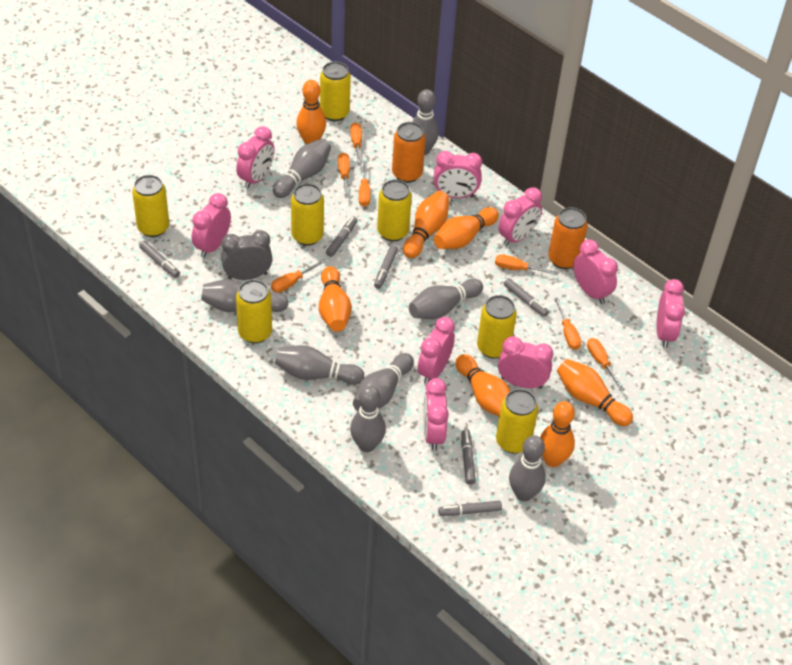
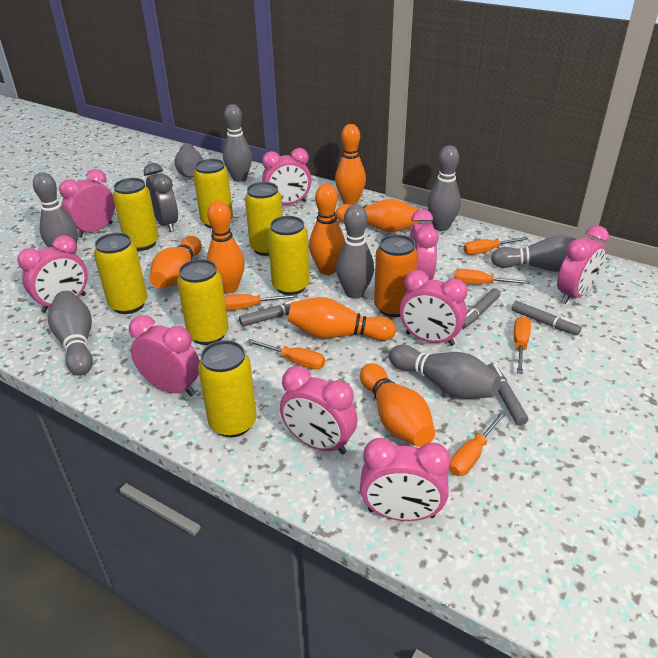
grey marker: [139,241,180,278] [326,216,358,257] [374,245,398,289] [438,500,502,516] [461,429,476,485] [504,278,549,317] = 6 -> [239,299,300,327] [462,288,500,329] [488,363,528,426] [512,301,581,335] = 4
orange can: [392,122,426,183] [548,207,588,269] = 2 -> [374,234,418,317] = 1
orange screwdriver: [271,259,326,293] [338,152,350,198] [350,122,362,166] [359,161,371,207] [495,254,558,275] [554,298,581,350] [587,338,624,391] = 7 -> [224,294,298,311] [247,339,325,369] [449,411,507,476] [454,269,530,284] [464,237,528,255] [514,316,531,374] = 6

